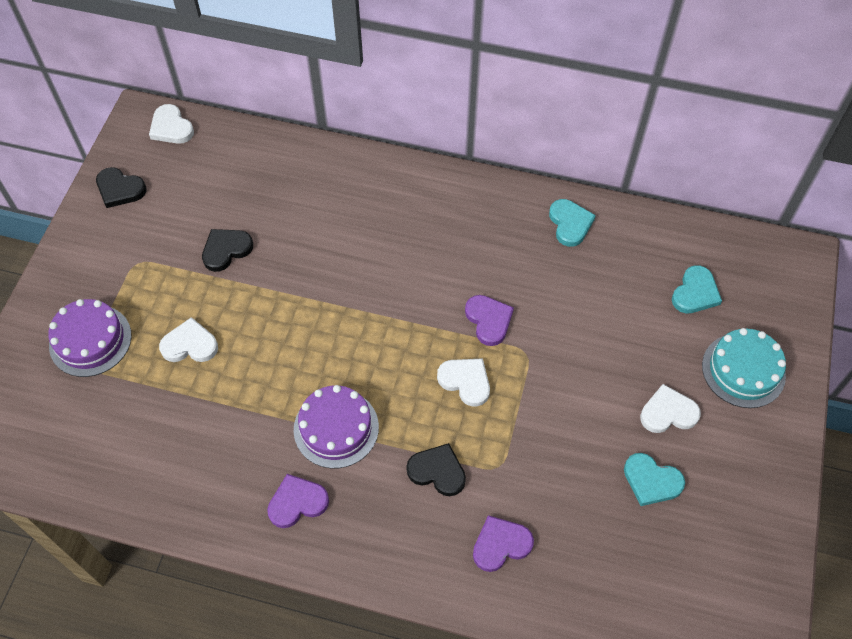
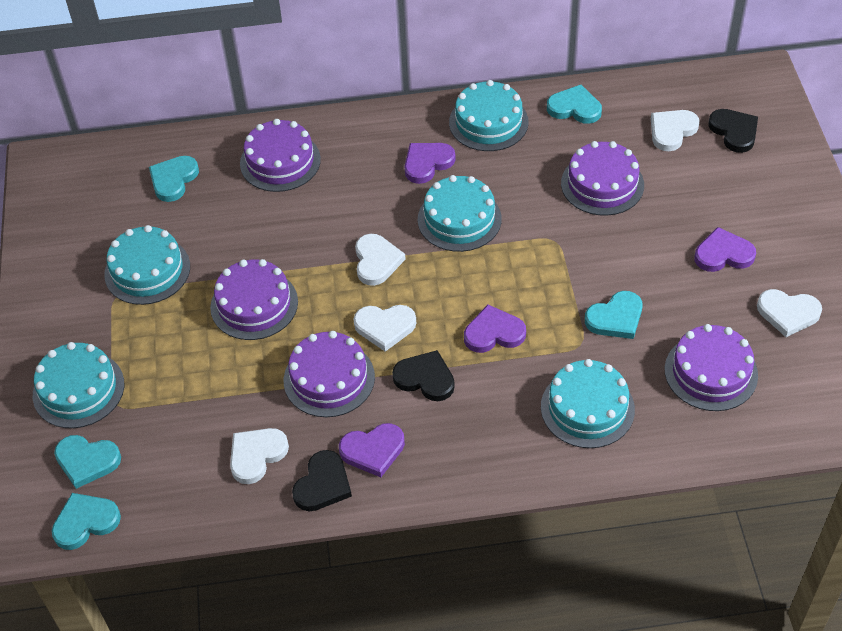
purple cake: [48,299,132,377] [294,385,379,468] = 2 -> [210,259,298,340] [240,119,321,192] [284,331,375,417] [561,141,644,216] [665,324,758,411] = 5
purple heart: [267,474,329,528] [465,295,514,346] [473,515,534,572] = 3 -> [339,423,405,477] [405,143,455,184] [464,305,526,353] [694,227,756,272] = 4
turquoise cake: [702,328,786,408] = 1 -> [33,342,124,428] [104,225,190,305] [418,175,502,252] [449,80,529,151] [541,359,635,448] = 5
turquoise heart: [549,199,596,247] [624,453,685,506] [672,265,722,313] = 3 -> [52,493,121,550] [54,435,121,489] [149,156,199,202] [547,85,602,124] [585,291,643,339] = 5
white heart: [149,104,194,144] [159,317,218,362] [437,358,490,407] [640,384,701,433] = 4 -> [230,428,289,484] [353,305,416,352] [355,234,406,286] [651,110,699,151] [757,289,822,337] = 5

